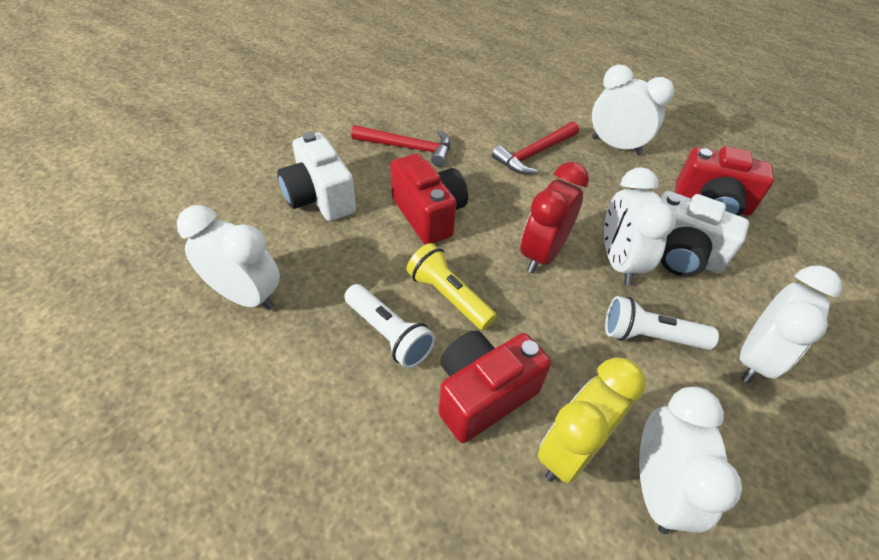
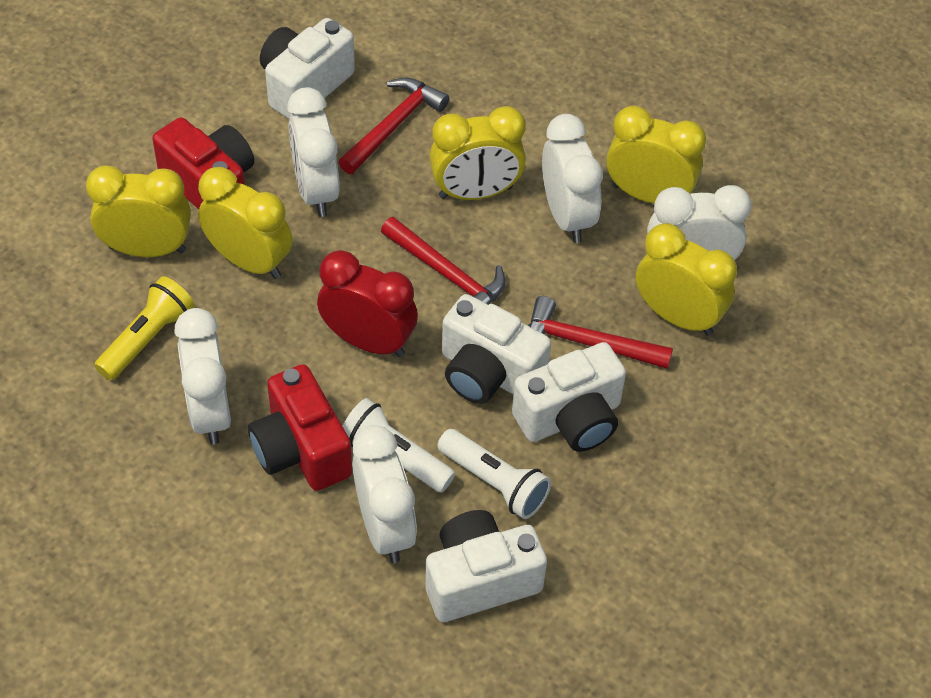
red camera: [391,153,468,245] [438,331,551,443] [675,146,774,216] = 3 -> [152,117,254,209] [248,364,352,491] = 2
red hammer: [351,125,450,167] [492,122,579,174] = 2 -> [338,78,449,174] [381,217,505,305] [528,296,673,369] = 3
white camera: [277,132,356,221] [660,191,749,277] = 2 -> [260,18,355,119] [425,510,547,622] [442,294,551,404] [512,342,626,452] = 4
yellow clock: [538,357,645,483] = 1 -> [86,166,191,257] [198,167,292,279] [429,106,526,200] [606,106,706,204] [636,223,737,336] = 5

